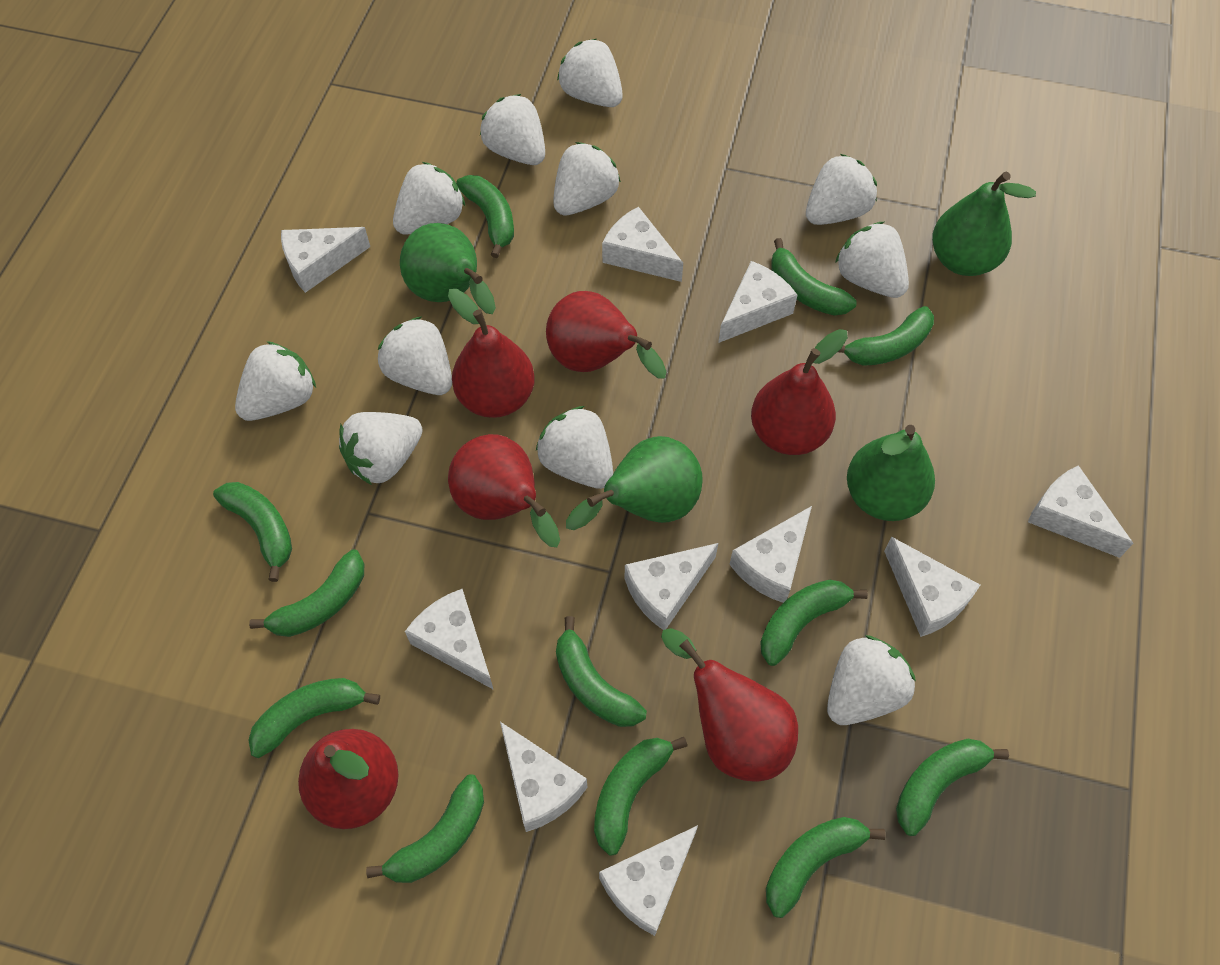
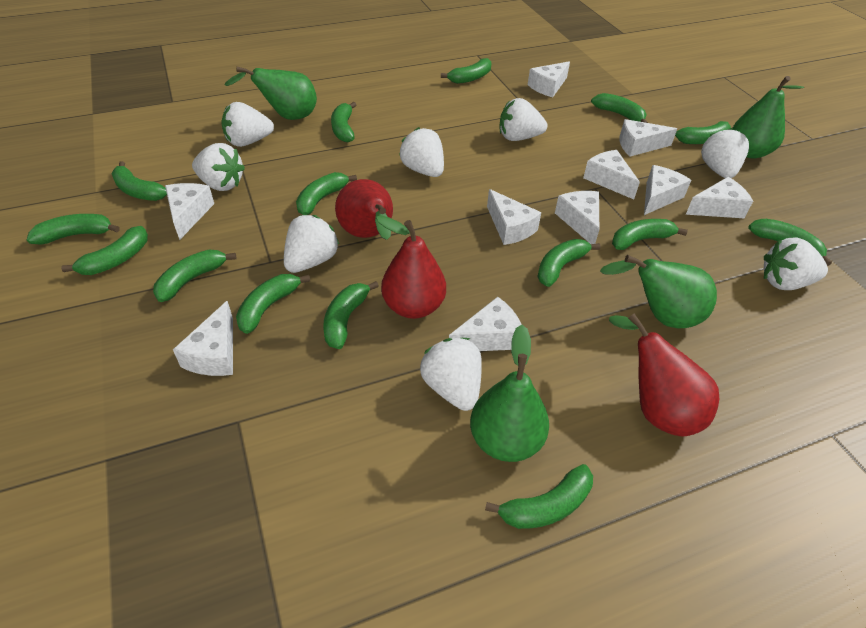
green banana: [213,482,292,582] [248,678,380,758] [249,550,364,637] [366,774,484,883] [456,175,514,258] [556,616,647,727] [594,737,688,856] [760,580,868,666] [766,817,886,918] [772,238,857,316] [838,306,934,366] [896,739,1009,836] = 12 -> [27,214,120,245] [61,226,148,275] [111,161,167,201] [153,250,236,302] [236,274,310,334] [296,172,357,215] [323,281,379,349] [331,102,356,142] [441,58,491,84] [485,464,593,529] [537,239,601,287] [591,93,648,123] [612,219,688,250] [675,121,731,144] [749,219,832,266] = 15
red pear: [298,729,399,829] [448,289,535,418] [448,434,560,547] [546,291,667,379] [661,628,798,782] [751,329,848,455] = 6 -> [335,179,393,240] [376,215,446,319] [609,313,719,436] = 3
white strawberry: [235,341,316,421] [339,412,423,485] [378,317,452,395] [393,162,465,235] [480,94,545,165] [536,406,613,489] [553,142,621,215] [557,39,623,107] [806,154,877,225] [827,635,916,725] [835,222,909,298] = 11 -> [192,143,245,191] [222,102,274,147] [284,215,339,273] [399,127,444,177] [420,338,482,411] [500,98,547,141] [701,128,749,178] [764,237,828,290] = 8

